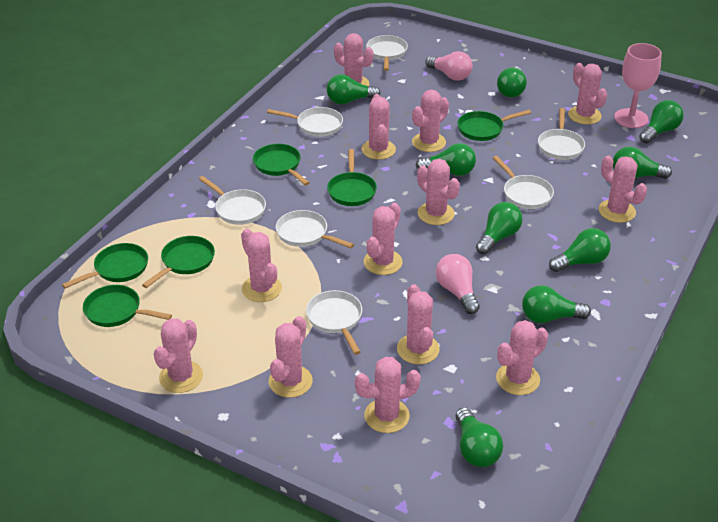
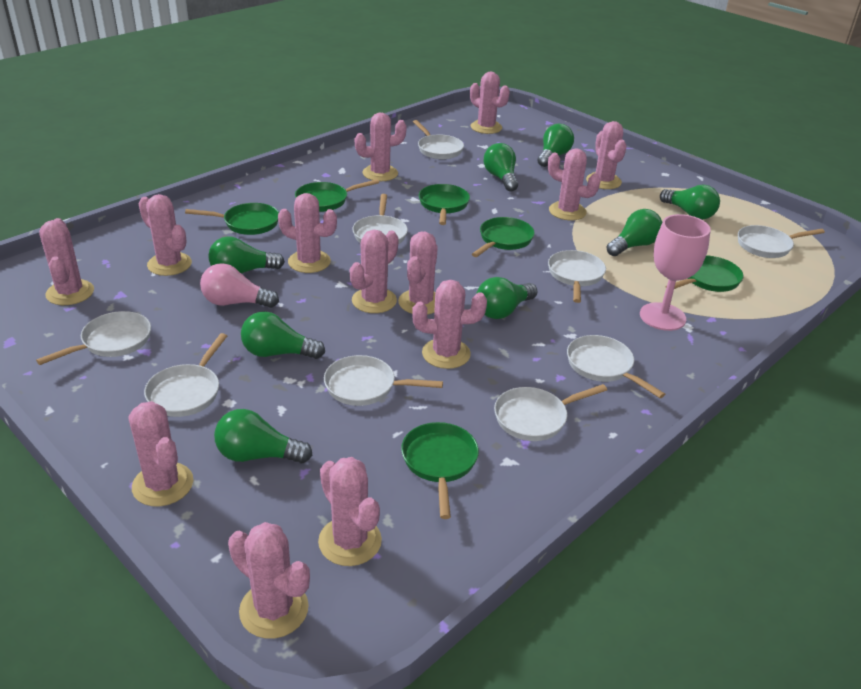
green light bulb: [326,74,380,104] [415,143,476,176] [456,407,503,467] [476,202,523,255] [497,66,527,97] [522,285,591,323] [549,228,611,272] [613,147,672,179] [639,100,684,143] = 9 -> [209,236,285,273] [214,409,312,463] [241,311,325,359] [476,277,538,319] [484,143,518,192] [537,124,574,167] [606,209,662,256] [660,185,720,220] = 8
pink light bulb: [425,51,473,81] [436,254,480,314] = 2 -> [200,263,279,308] = 1
white pan: [199,176,266,225] [267,107,343,137] [276,210,354,248] [306,290,362,355] [366,35,408,71] [493,156,554,209] [538,108,585,160] = 7 -> [36,311,151,365] [144,333,227,417] [324,355,443,406] [352,194,408,245] [413,120,464,159] [494,384,607,441] [548,250,606,303] [567,335,665,398] [738,225,825,258] = 9

